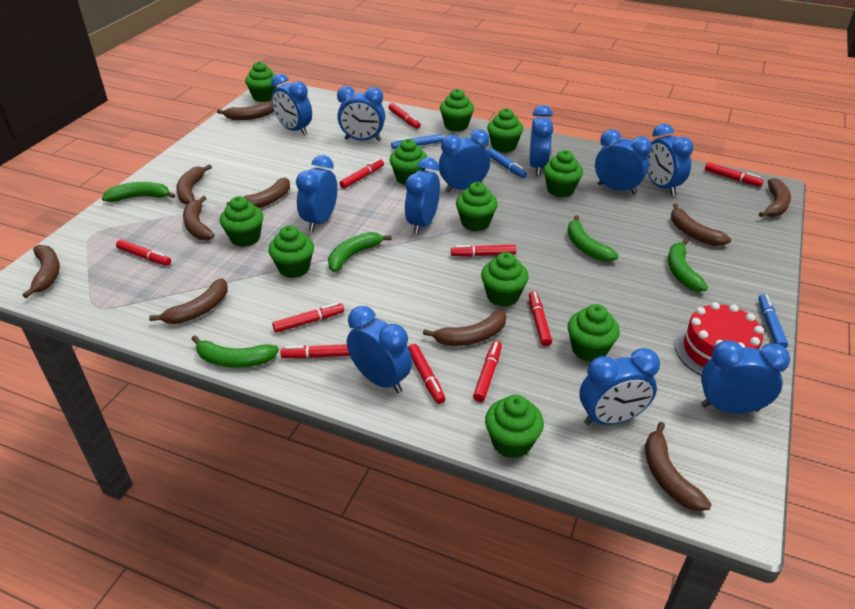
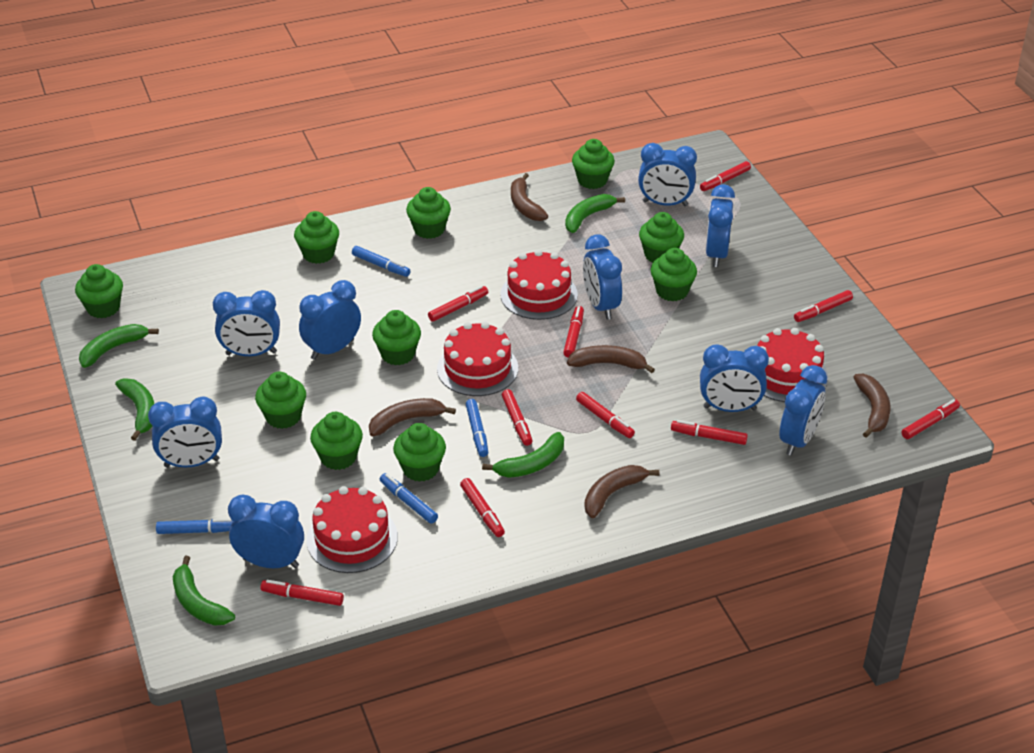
blue clock: [271,74,312,135] [296,155,337,232] [337,86,385,141] [347,306,412,393] [405,157,440,234] [439,129,490,193] [529,105,554,176] [579,348,660,425] [595,129,652,195] [647,124,694,196] [701,340,790,413] = 11 -> [148,396,222,467] [213,290,280,356] [228,495,304,568] [299,280,361,360] [583,234,622,320] [638,143,697,206] [700,344,769,412] [705,184,735,267] [780,365,827,456] = 9
blue marker: [391,134,444,149] [488,148,527,178] [758,294,788,348] = 3 -> [156,518,233,534] [352,246,410,277] [380,473,438,524] [466,399,488,457] = 4
brown banana: [23,245,60,298] [149,279,228,324] [176,164,212,205] [183,196,214,240] [217,101,274,120] [227,178,290,208] [423,310,506,346] [645,422,712,511] [671,203,731,246] [759,178,791,217] = 10 -> [369,398,456,436] [511,173,548,221] [567,345,655,373] [584,465,659,518] [853,374,890,438] = 5
green cupcake: [220,196,263,247] [245,61,277,102] [268,226,314,278] [389,139,427,185] [440,89,474,132] [456,182,498,231] [481,252,529,307] [485,395,544,458] [487,108,523,153] [543,150,583,197] [568,304,620,362] = 11 -> [75,264,123,318] [255,371,306,429] [294,211,339,264] [310,412,363,470] [372,310,421,365] [393,423,446,482] [406,187,451,239] [572,139,615,189] [639,212,684,263] [651,248,697,301] = 10
red cake: [674,302,764,375] = 1 -> [307,486,398,573] [437,322,518,396] [500,249,578,320] [757,328,828,402] = 4

